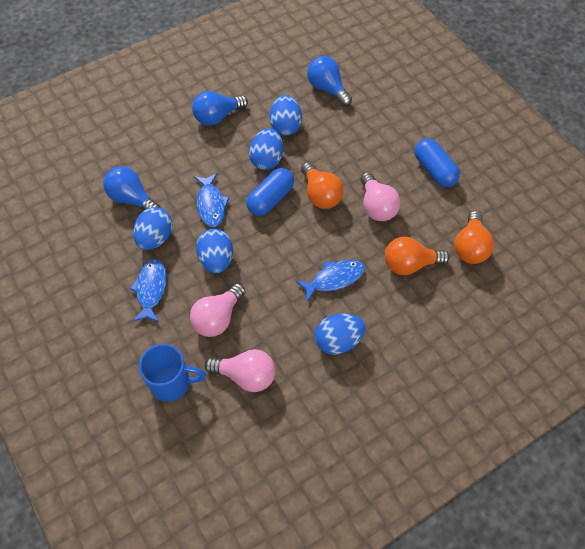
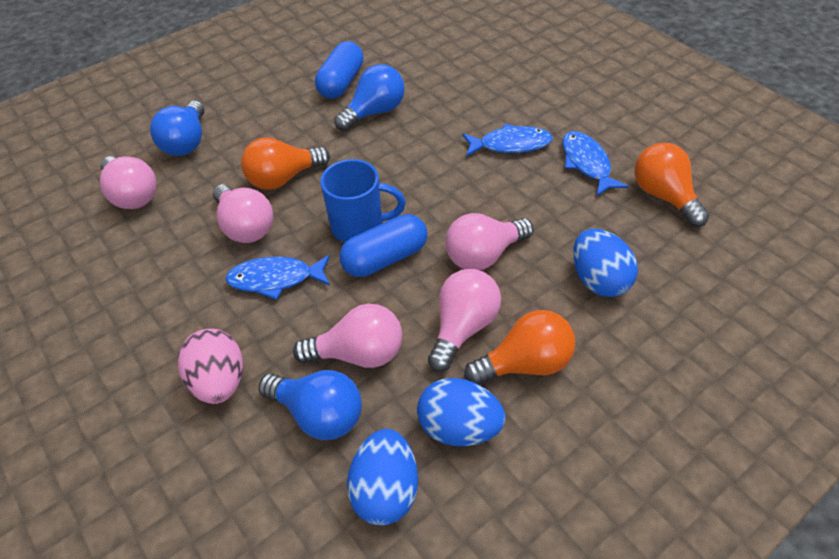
blue egg: [133,207,173,250] [196,229,233,273] [249,128,283,170] [270,95,302,136] [315,314,366,355] = 5 -> [347,429,418,525] [417,378,505,446] [573,229,638,297] = 3
pink egg: none = 0 -> [178,329,243,404] = 1
pink light bulb: [190,283,245,337] [205,349,276,392] [361,172,400,221] = 3 -> [100,156,157,209] [213,184,273,243] [293,304,402,368] [428,269,501,372] [445,213,533,270] = 5

